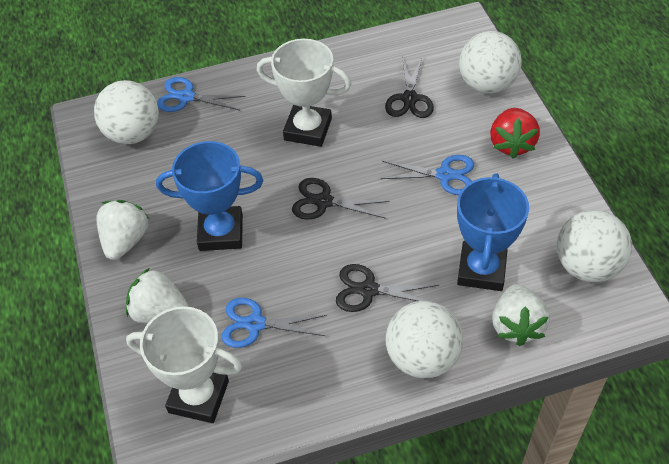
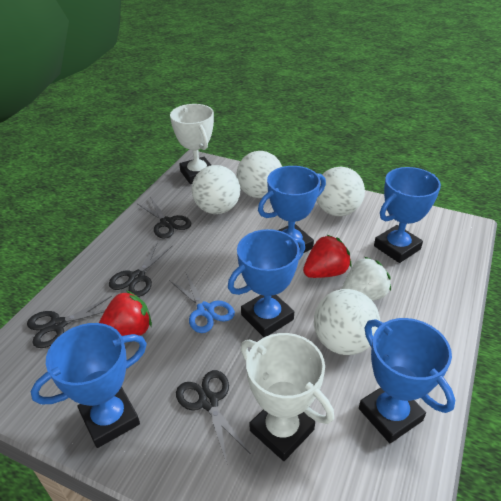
black scissors: [292,178,390,220] [336,264,439,312] [385,56,434,118] = 3 -> [27,296,112,348] [109,242,173,297] [136,197,191,239] [176,370,251,463] = 4
blue scissors: [157,77,246,112] [222,298,327,348] [381,155,474,195] = 3 -> [169,273,235,333] = 1
blue trophy: [156,141,263,251] [457,173,529,291] = 2 -> [31,323,147,448] [228,229,305,337] [258,166,326,253] [359,318,455,443] [374,167,441,263] = 5
red strawberry: [490,108,540,158] = 1 -> [99,290,152,336] [303,235,351,278] = 2
white strawberry: [96,200,149,260] [126,268,189,324] [492,284,550,346] = 3 -> [342,257,391,301] = 1

